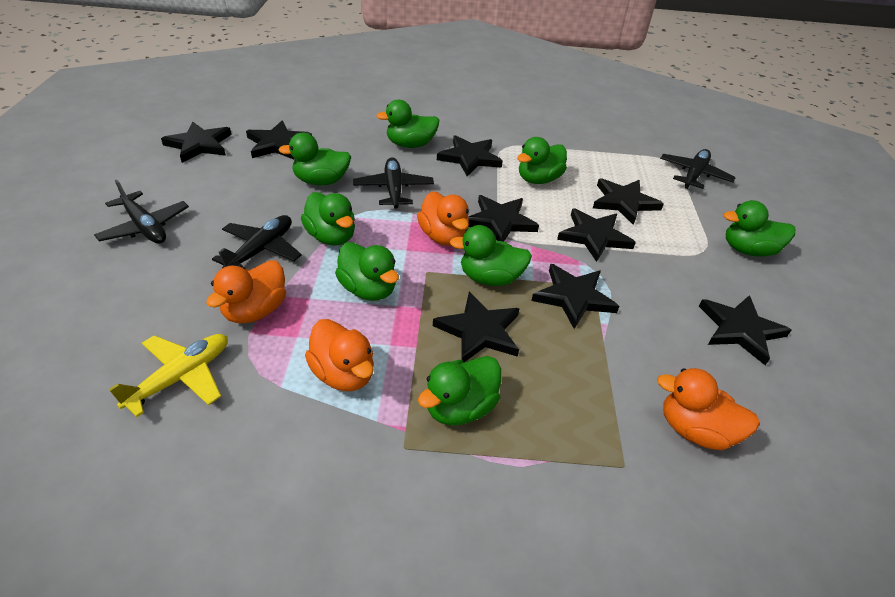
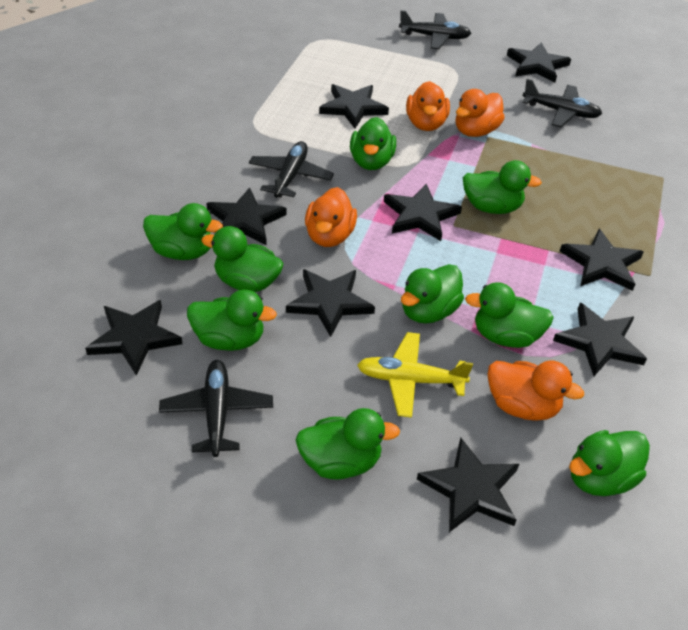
green duck: [278,133,351,185] [301,192,355,245] [335,242,399,301] [377,100,439,148] [418,356,501,425] [450,225,532,286] [517,137,567,184] [723,200,795,256] = 8 -> [143,203,223,260] [187,290,277,351] [201,226,284,292] [295,408,400,480] [350,117,396,170] [401,264,464,324] [463,160,542,214] [465,282,554,348] [569,430,650,496] = 9

